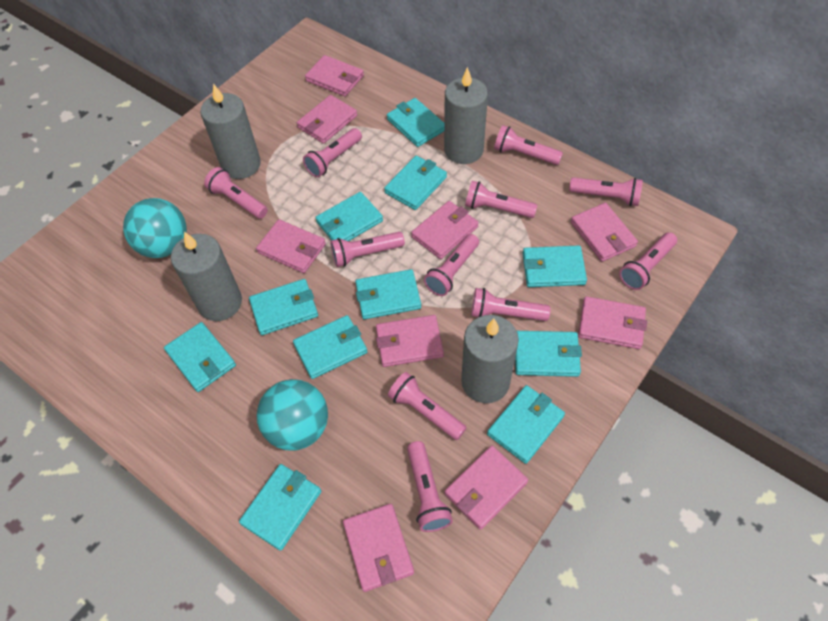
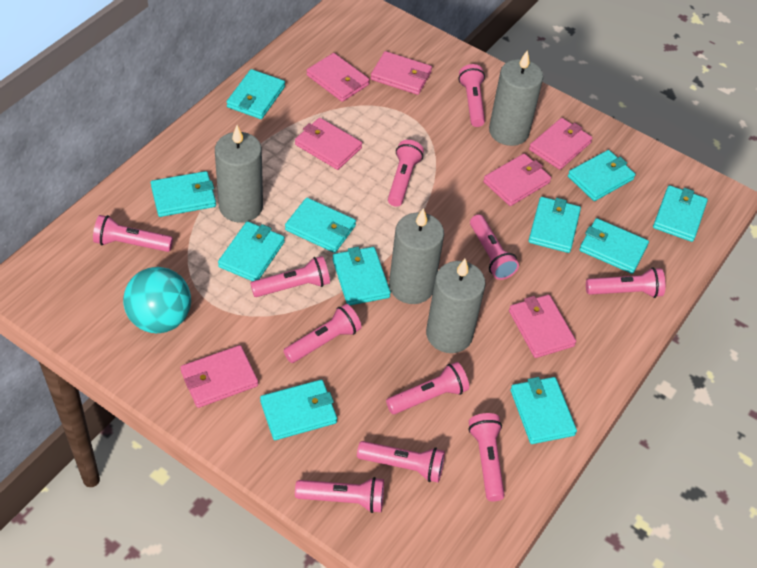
pink wallet: [256,219,326,273] [297,95,357,144] [305,55,364,96] [343,504,414,592] [376,315,444,367] [411,201,479,259] [445,446,528,530] [571,203,638,262] [578,296,647,349] = 9 -> [180,345,258,408] [295,118,362,170] [307,53,370,102] [371,51,432,95] [483,153,551,206] [509,295,576,358] [529,118,593,170] = 7
turquoise ball: [123,198,187,258] [257,379,328,451] = 2 -> [123,267,191,333] = 1

